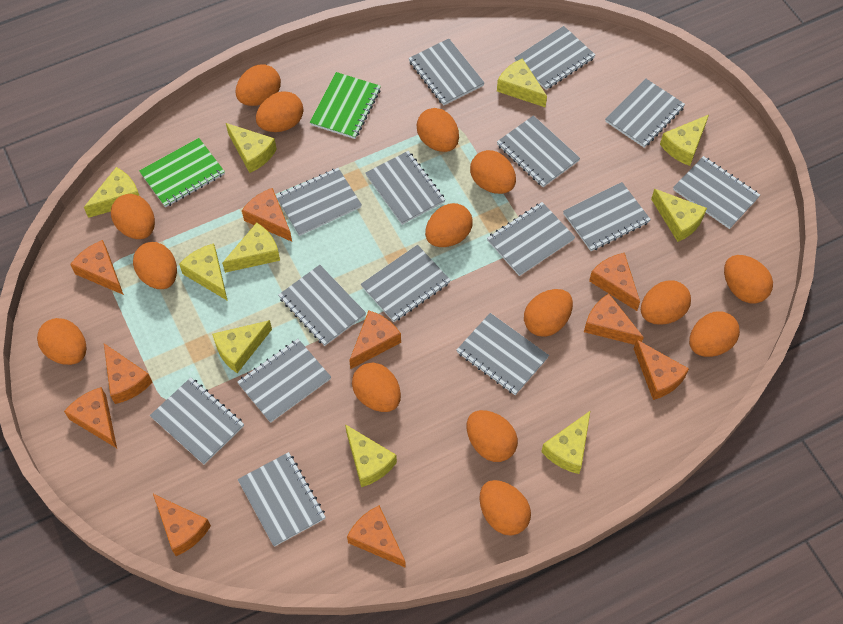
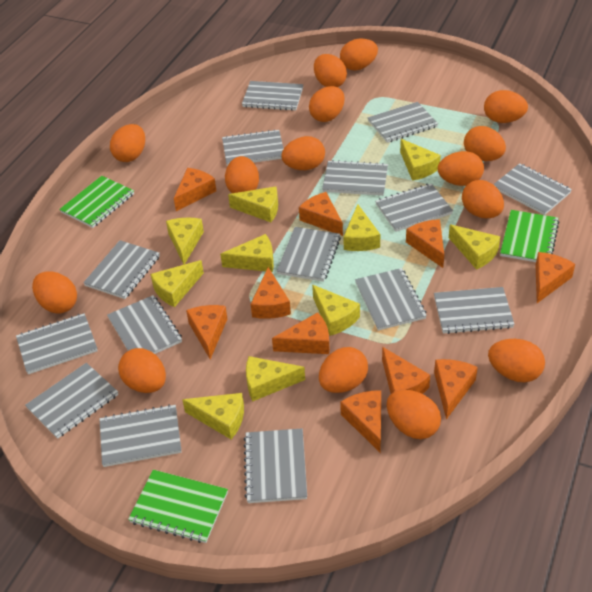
green notebook: [139,138,225,207] [310,72,381,139] = 2 -> [59,176,134,228] [128,470,228,543] [500,210,559,262] = 3

